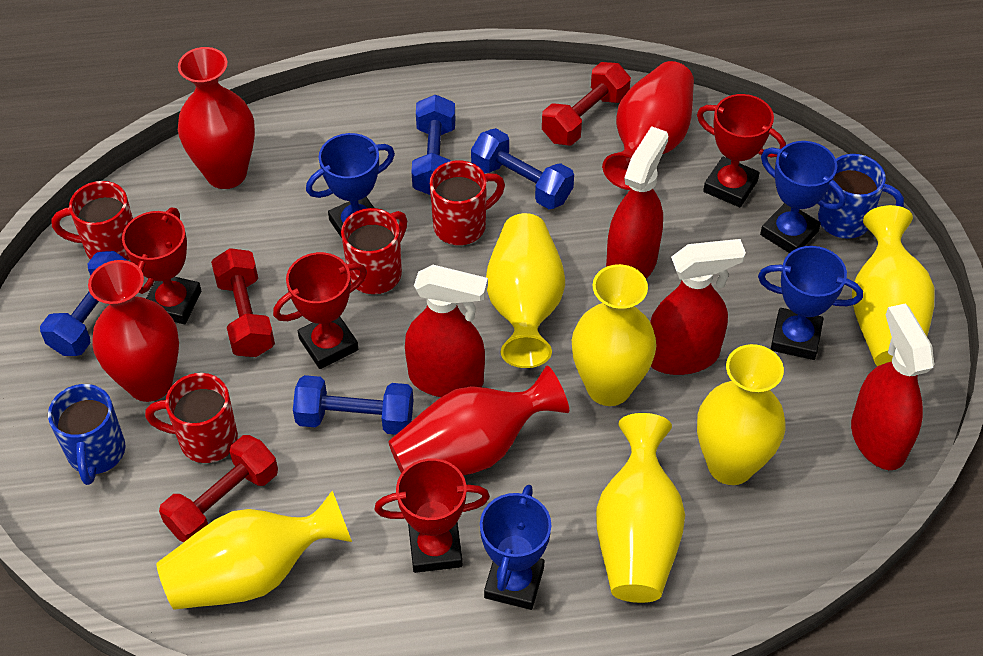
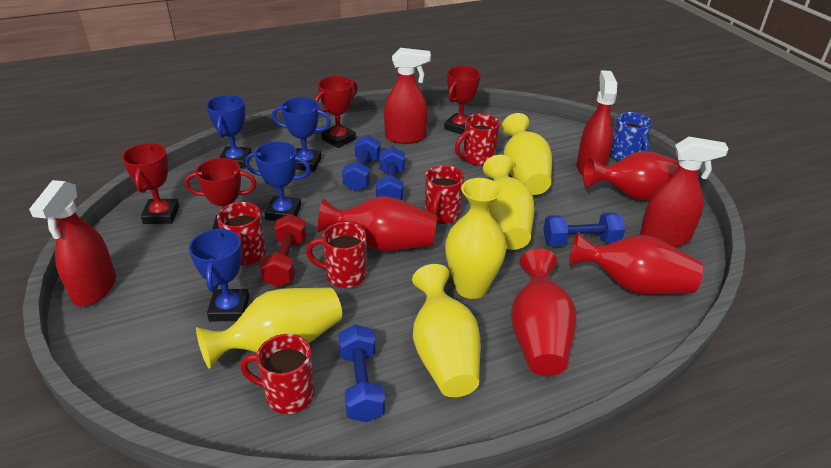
blue mug: [48,384,126,485] [818,154,904,239] = 2 -> [610,112,652,161] = 1
red dumbbell: [159,435,278,543] [211,248,275,357] [542,62,631,145] = 3 -> [260,214,307,287] = 1
red mug: [52,181,133,260] [145,373,238,463] [341,208,407,294] [430,160,505,245] = 4 -> [217,202,266,266] [240,334,315,414] [306,222,367,288] [425,165,464,224] [455,114,500,166] = 5
yellow vase: [156,491,352,610] [486,213,565,368] [572,264,657,406] [596,413,685,603] [697,344,785,485] [852,205,935,366] = 6 -> [196,287,342,369] [412,264,480,397] [445,178,507,299] [483,155,535,250] [502,113,552,195] = 5

